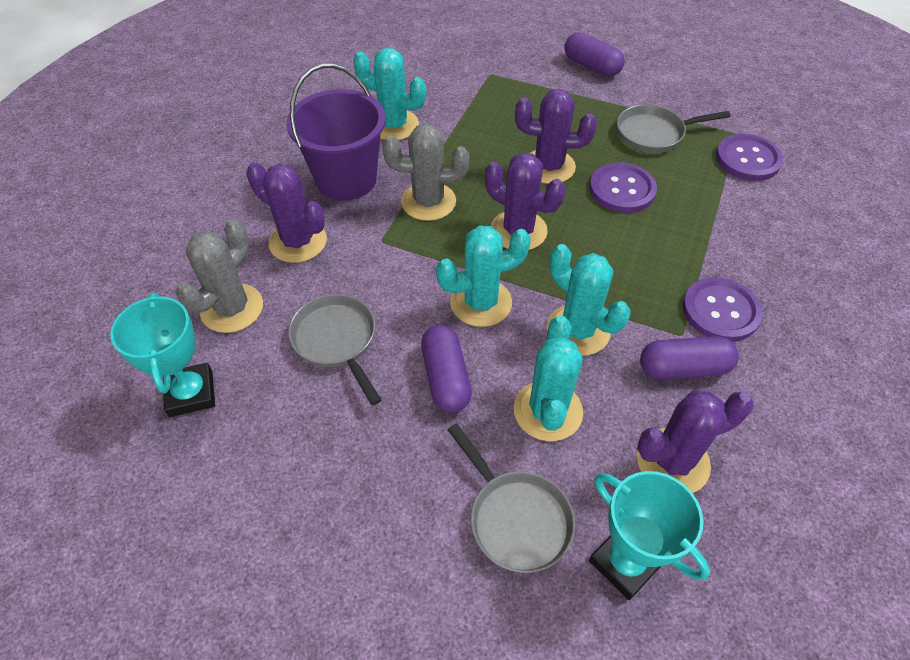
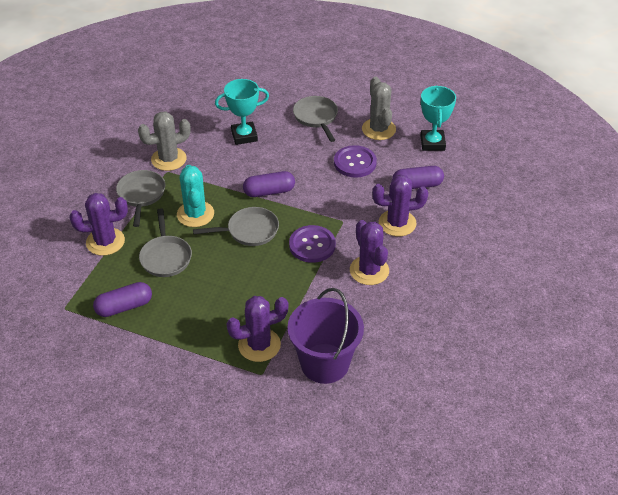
grey pan: [288,294,381,406] [448,424,575,573] [617,105,731,153] = 3 -> [116,170,165,227] [139,208,192,277] [193,207,279,246] [293,96,338,142] = 4
purple button: [590,163,657,213] [683,277,763,342] [716,134,783,181] = 3 -> [289,225,336,263] [334,145,377,178] = 2
turquoise cactus: [353,48,426,140] [436,226,531,327] [514,316,583,441] [546,244,631,356] = 4 -> [177,165,214,227] = 1

